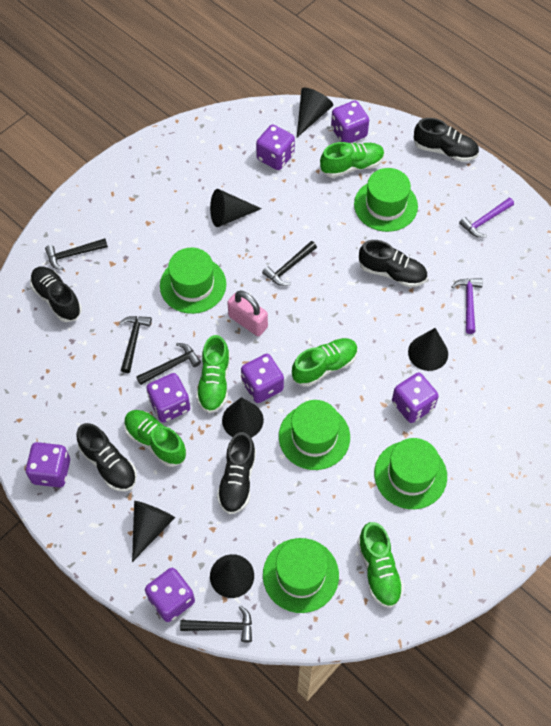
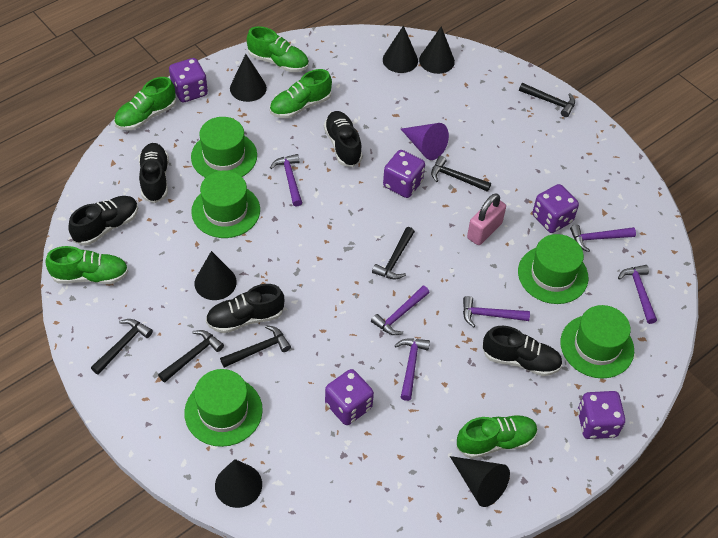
black hammer: [45,238,108,270] [119,316,152,373] [136,343,201,385] [180,605,252,643] [262,241,317,286] = 5 -> [91,319,153,375] [158,330,224,382] [220,325,291,368] [372,227,415,279] [431,156,491,192] [519,83,575,117] = 6
purple cone: none = 0 -> [401,123,449,160] = 1
purple dice: [26,442,70,487] [145,568,195,622] [146,373,190,423] [241,354,284,403] [256,124,295,170] [331,101,369,143] [392,373,439,423] = 7 -> [169,58,208,102] [325,369,374,425] [383,150,425,198] [532,184,579,233] [578,391,625,439] = 5
purple hammer: [452,278,483,334] [459,198,514,238] = 2 -> [270,154,302,207] [371,286,430,335] [395,339,430,401] [463,296,530,327] [570,224,636,252] [618,265,657,324] = 6

